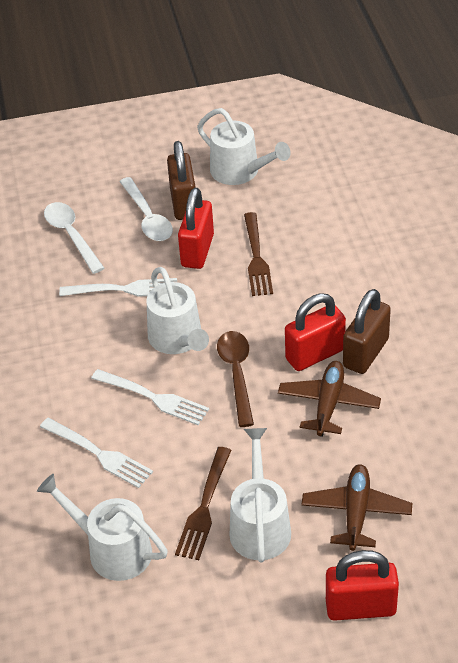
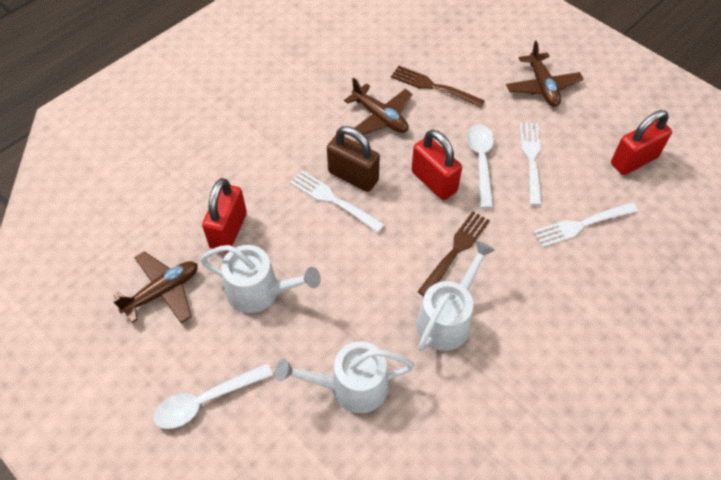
brown padlock: [167,141,195,220] [343,289,391,374] = 2 -> [327,126,380,192] = 1
brown plane: [278,361,381,437] [301,464,412,551] = 2 -> [113,251,198,323] [344,78,413,135] [506,40,584,107] = 3
brown spoon: [217,331,254,427] = 1 -> none = 0
white watering can: [37,474,168,581] [146,267,209,354] [197,108,291,185] [229,428,291,563] = 4 -> [200,245,321,313] [275,342,415,413] [416,240,495,351] = 3

